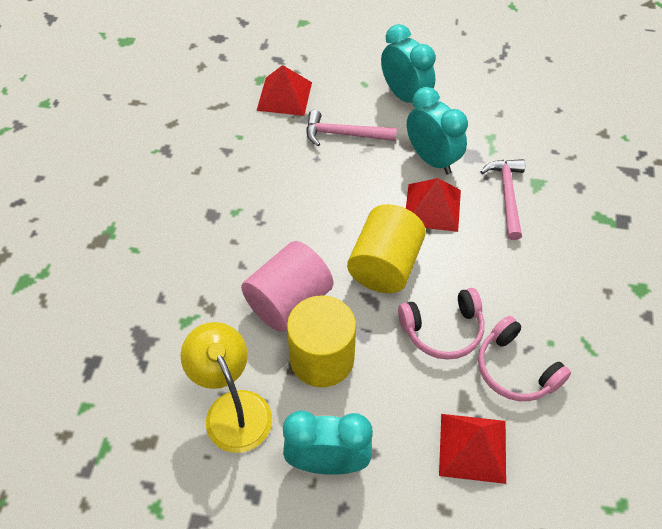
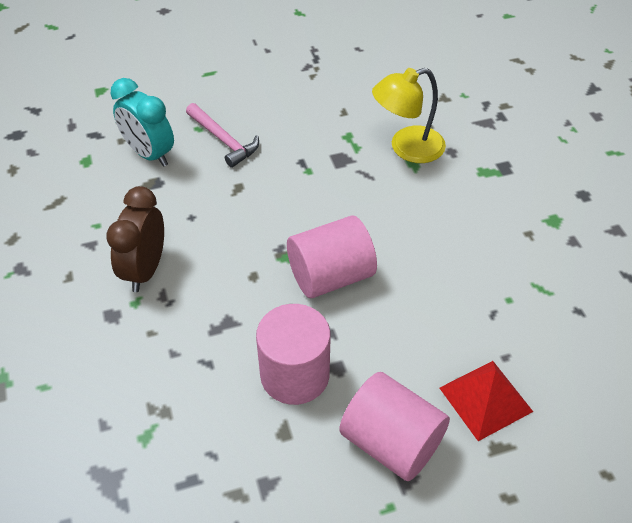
brown clock: none = 0 -> [106,186,164,292] = 1
pink cylinder: [241,241,333,332] = 1 -> [256,304,331,405] [287,215,377,298] [339,372,450,481] = 3
pink hammer: [306,110,397,146] [480,159,525,240] = 2 -> [186,103,259,168] = 1
pink headphones: [398,288,484,360] [478,316,571,401] = 2 -> none = 0
red pyramid: [257,65,312,116] [406,178,461,232] [439,414,506,484] = 3 -> [440,361,533,441] = 1
turquoise clock: [283,411,373,475] [381,24,436,103] [407,87,468,175] = 3 -> [110,78,174,167] = 1
yellow cylinder: [287,295,356,387] [347,204,426,293] = 2 -> none = 0

